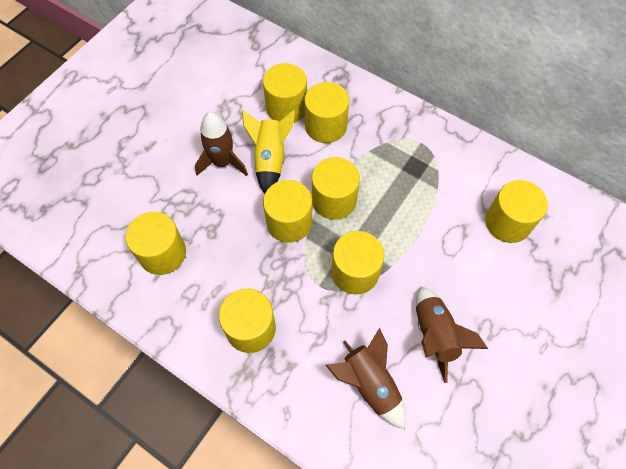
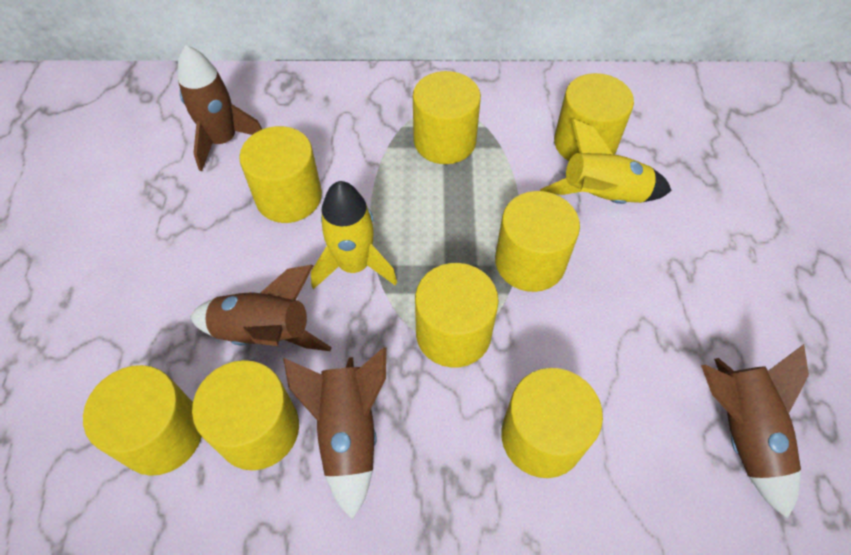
brown rocket: [195,112,248,176] [325,328,406,429] [416,287,488,383] = 3 -> [178,45,262,171] [190,265,332,351] [283,347,386,520] [701,344,809,519] = 4
yellow rocket: [242,110,295,194] = 1 -> [311,181,397,289] [540,119,672,204] = 2

